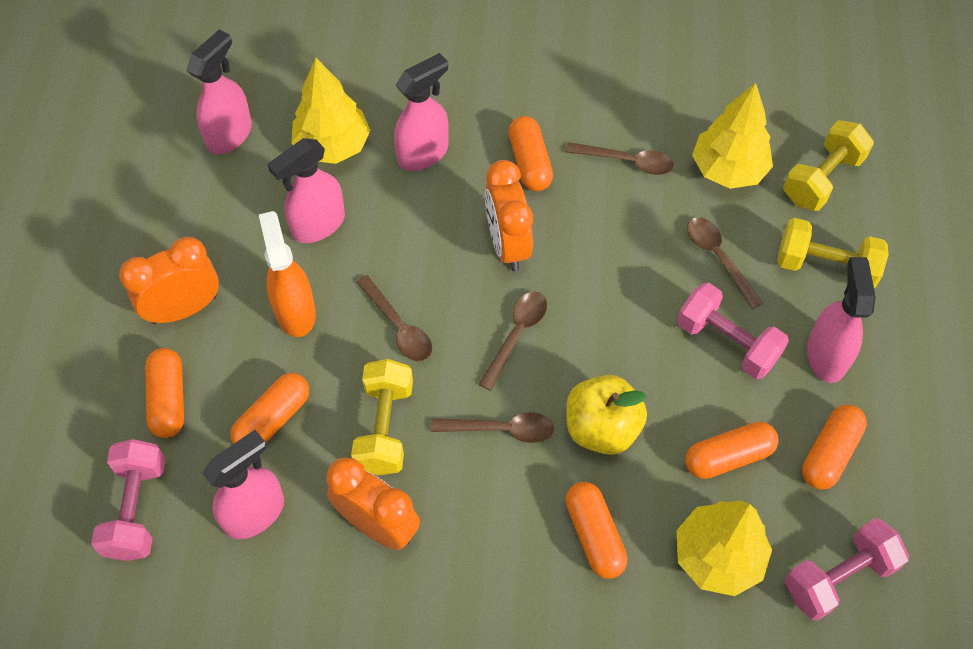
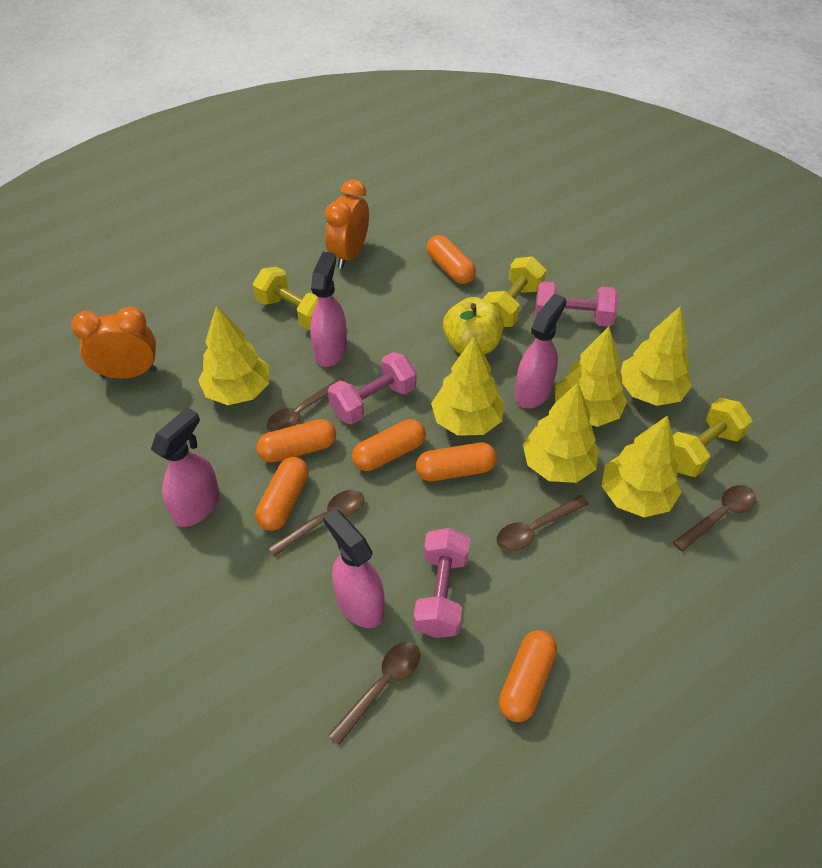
orange clock: [119,237,219,324] [326,458,420,550] [485,160,533,271] = 3 -> [71,306,157,379] [325,180,369,269] = 2
orange spray bottle: [259,211,316,337] = 1 -> none = 0
pink spray bottle: [187,29,252,155] [202,430,284,539] [268,138,345,243] [394,53,449,171] [807,257,876,383] = 5 -> [151,407,220,527] [310,252,347,367] [323,509,385,628] [515,293,567,408] = 4
yellow tree: [291,58,371,164] [676,500,772,596] [692,83,773,189] = 3 -> [198,305,269,405] [431,337,504,436] [523,383,599,483] [555,327,628,427] [602,415,681,517] [621,306,692,406] = 6

